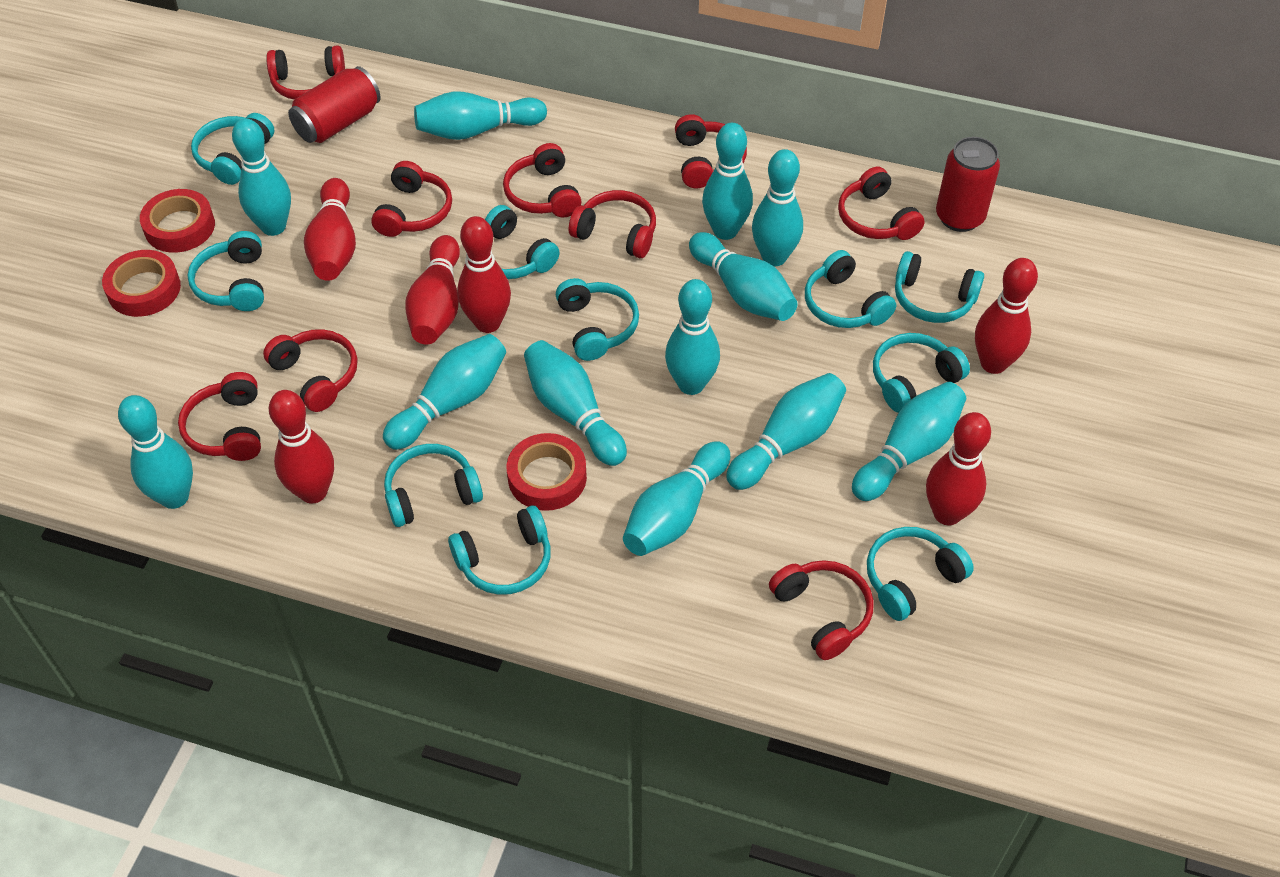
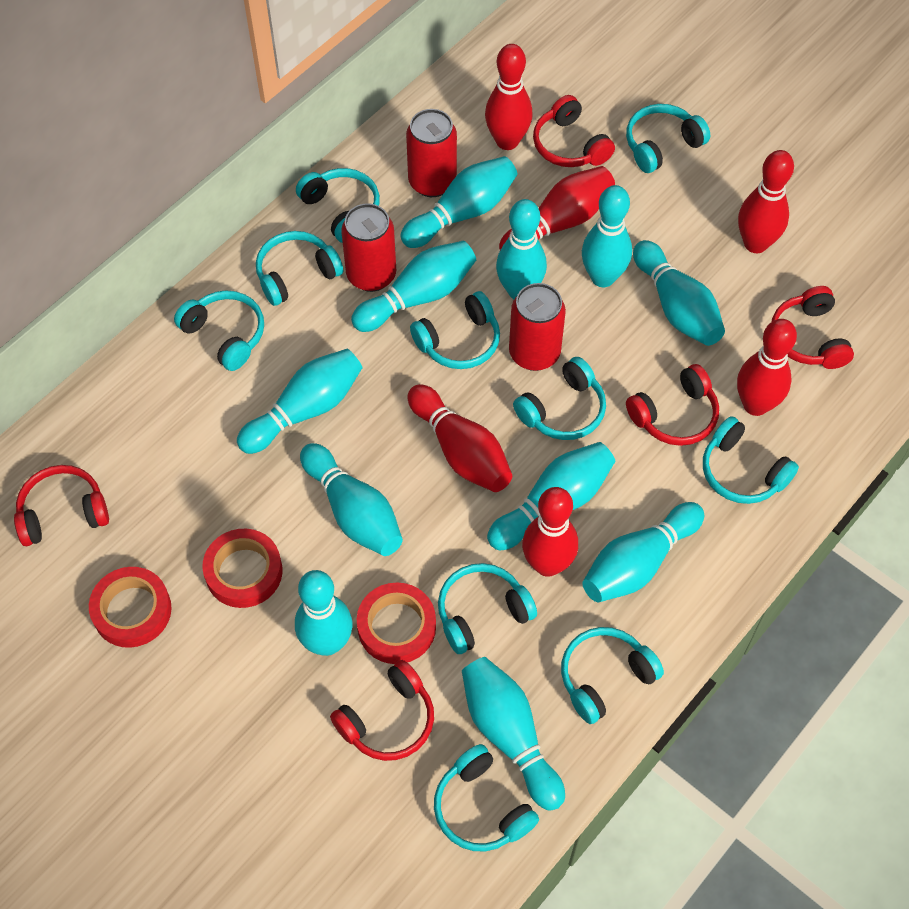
red can: [288,66,381,143] [936,137,1000,232] = 2 -> [341,203,396,292] [406,109,457,197] [509,283,566,371] = 3
red headphones: [178,372,261,461] [263,329,358,412] [266,46,345,99] [371,161,452,237] [503,143,581,218] [569,190,656,258] [675,114,747,188] [769,560,874,660] [838,167,925,240] = 9 -> [14,465,109,546] [330,660,434,761] [533,95,615,167] [626,364,719,446] [772,286,854,369] = 5
turquoise bowling pin: [118,395,193,509] [232,119,291,236] [383,334,506,450] [414,91,547,140] [524,340,627,466] [623,441,730,556] [665,279,720,395] [689,232,798,321] [702,123,753,240] [726,373,846,490] [752,149,803,266] [852,382,966,501] = 12 -> [237,349,362,454] [295,570,353,656] [300,443,403,556] [351,240,476,332] [400,156,517,248] [462,657,565,811] [487,442,615,550] [496,199,547,299] [582,185,632,287] [582,502,704,603] [633,240,725,346] = 11

